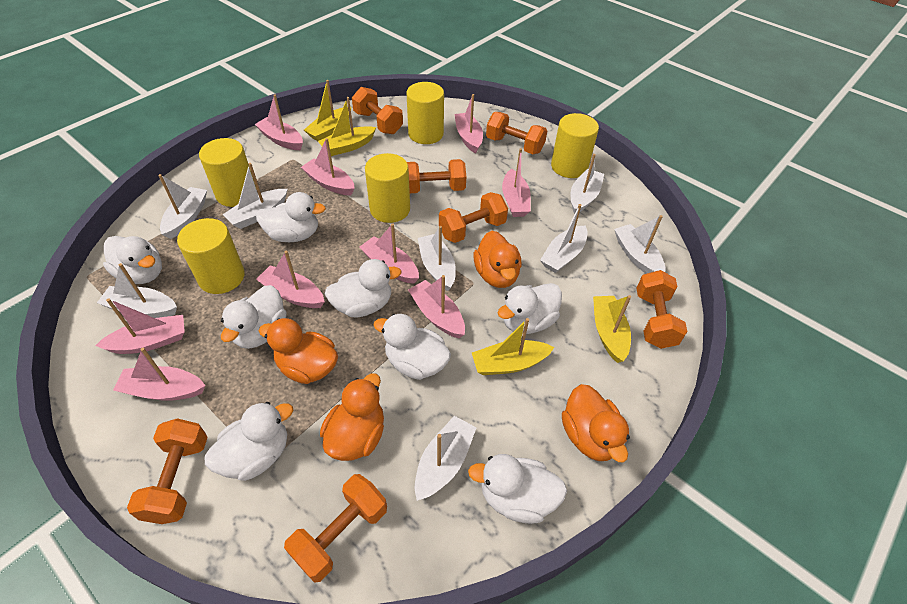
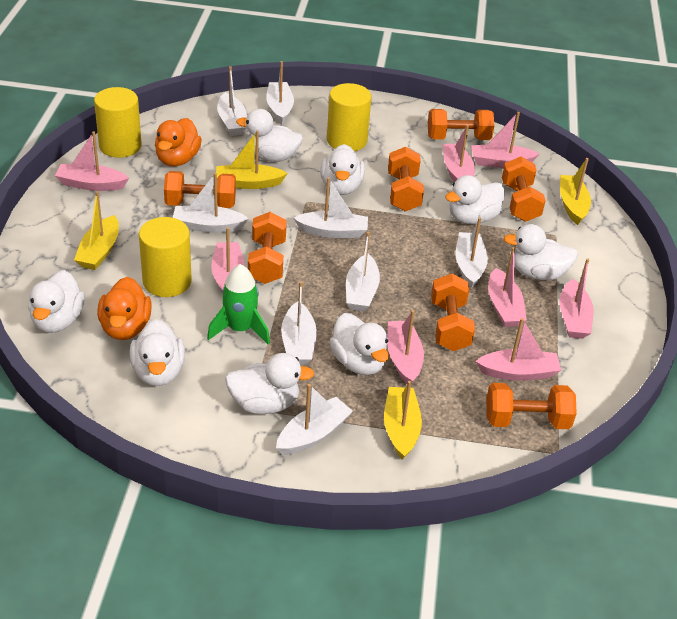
green rocket: none = 0 -> [207,264,270,345] = 1
orange duck: [259,318,338,384] [320,373,384,461] [473,231,522,288] [562,384,630,463] = 4 -> [97,277,152,340] [155,118,202,166] = 2
pink boat: [95,299,185,354] [113,348,205,401] [255,94,303,150] [256,251,325,308] [301,138,355,195] [360,223,419,284] [408,275,465,338] [454,94,483,153] [502,148,531,217] = 9 -> [55,131,129,191] [211,227,245,293] [387,310,424,384] [443,125,475,182] [471,112,539,168] [475,318,561,381] [488,247,527,327] [560,258,594,339] = 8
yellow cylinder: [177,218,245,294] [199,138,256,207] [365,153,410,223] [406,82,444,144] [551,113,599,178] = 5 -> [94,87,142,158] [139,217,192,297] [327,83,372,151] = 3

